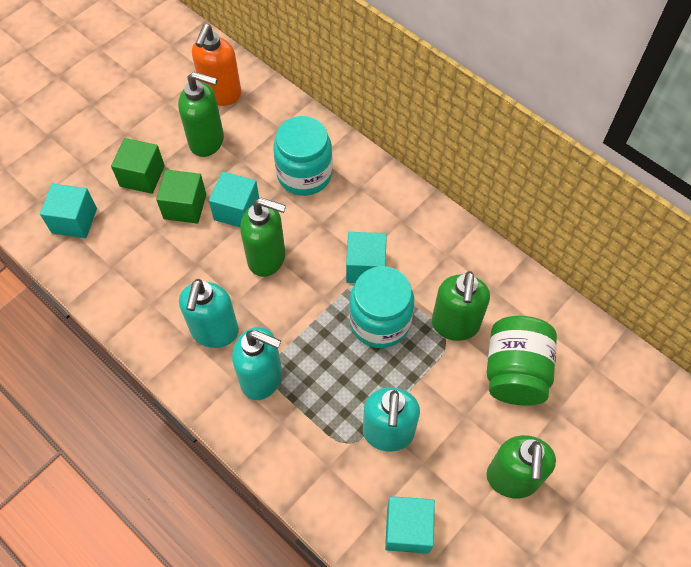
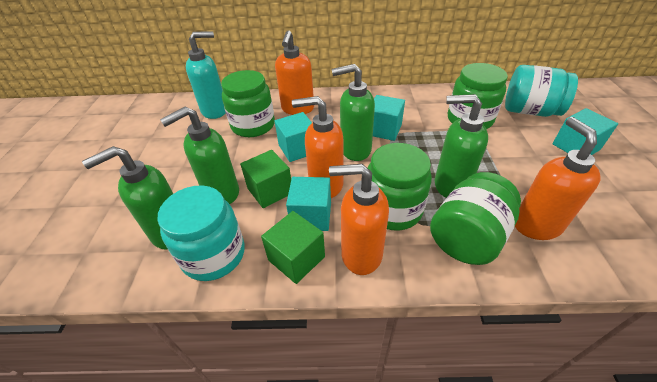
green jar: [487,316,557,406] = 1 -> [221,70,275,137] [368,143,432,230] [430,172,521,265] [448,63,508,129] = 4
orange soap dispenser: [192,24,241,106] = 1 -> [275,30,314,115] [292,96,344,198] [329,164,389,275] [515,117,601,240] = 4
turquoise soap dispenser: [179,279,239,348] [232,327,282,400] [363,387,420,451] = 3 -> [186,31,226,119] = 1

